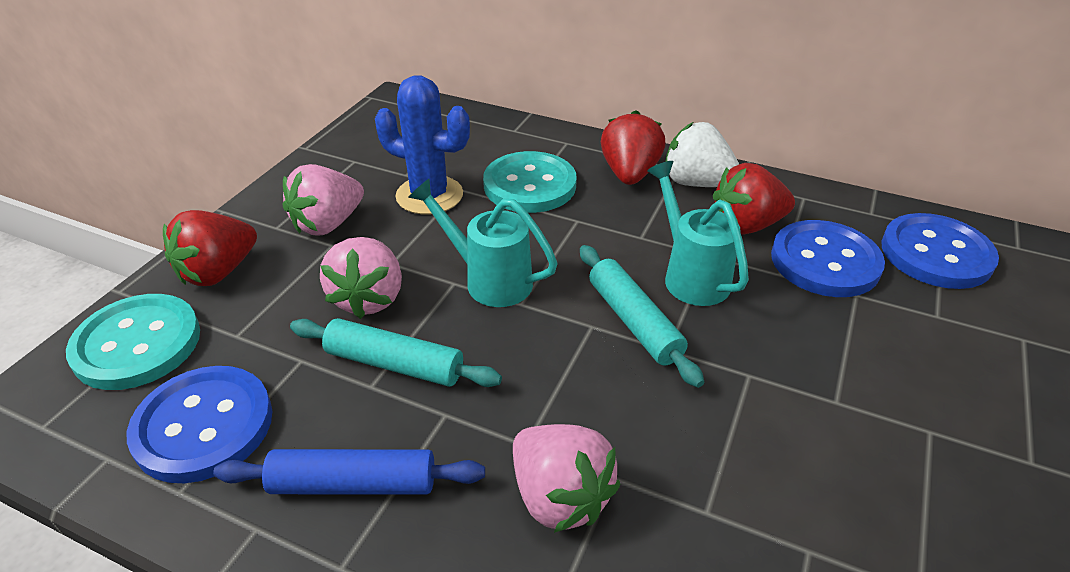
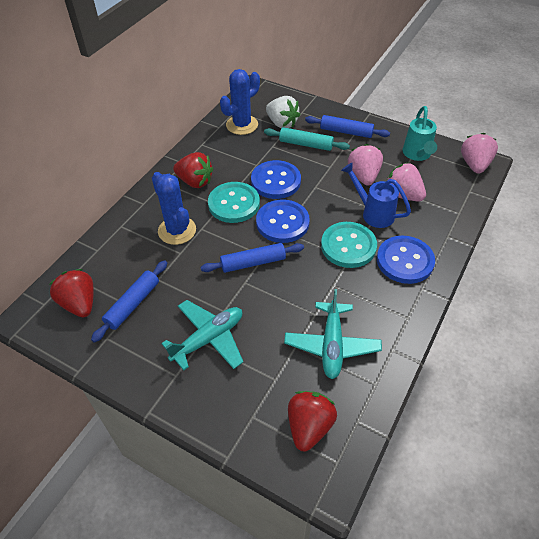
blue cactus: [375,75,470,215] = 1 -> [152,172,196,245] [220,69,260,135] = 2
blue rolling pin: [213,449,485,495] = 1 -> [91,260,167,343] [201,243,304,273] [305,115,390,138] = 3
blue watering can: none = 0 -> [341,162,411,228] = 1
turquoise plane: none = 0 -> [161,300,243,371] [284,289,382,379] = 2
turquoise rolling pin: [290,318,502,387] [580,245,704,388] = 2 -> [264,127,350,151] = 1
turquoise watering can: [408,179,558,307] [647,161,749,306] = 2 -> [402,106,437,161] = 1

